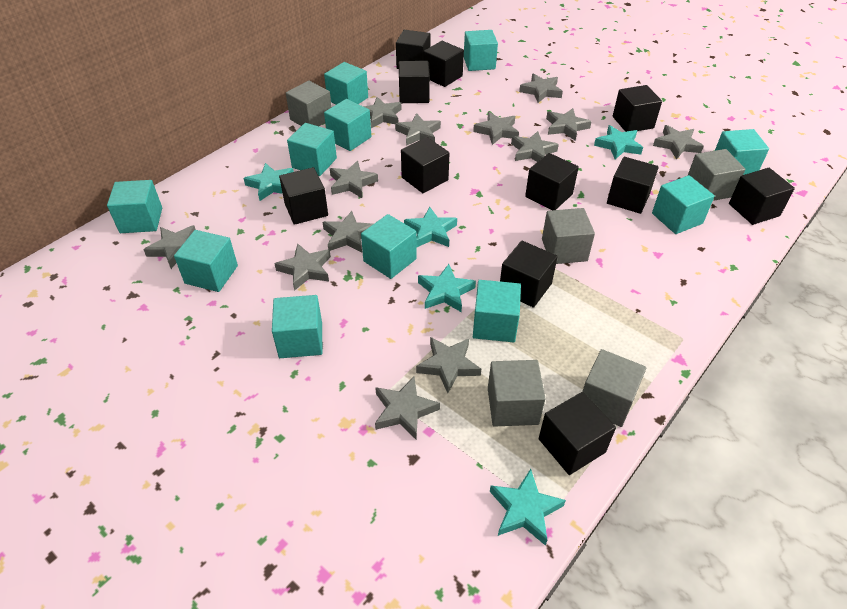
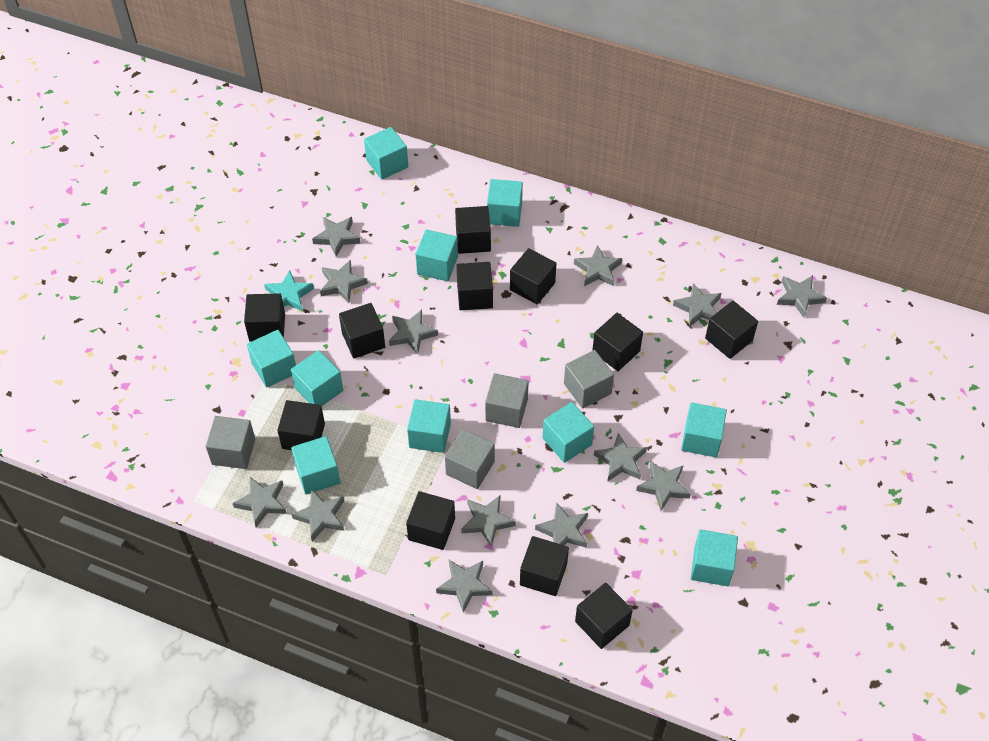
grey cube: [286,80,332,126] [488,360,546,427] [542,208,595,264] [582,349,646,427] [687,149,745,201] = 5 -> [206,416,255,469] [445,429,495,489] [485,373,529,428] [564,350,614,408] = 4
turquoise cube: [107,180,162,233] [174,230,238,292] [272,295,322,358] [287,123,337,176] [324,62,368,105] [324,99,371,151] [361,214,417,279] [464,30,498,71] [473,280,521,342] [652,175,715,234] [715,129,769,175] = 11 -> [247,330,296,388] [291,350,343,406] [291,436,340,495] [364,127,408,180] [407,399,451,453] [416,229,458,281] [487,179,523,227] [543,402,594,463] [681,402,727,457] [691,529,738,586] = 10
turquoise star: [243,163,294,201] [404,207,457,247] [418,264,476,312] [490,469,566,546] [594,125,643,159] = 5 -> [264,270,314,312] = 1

